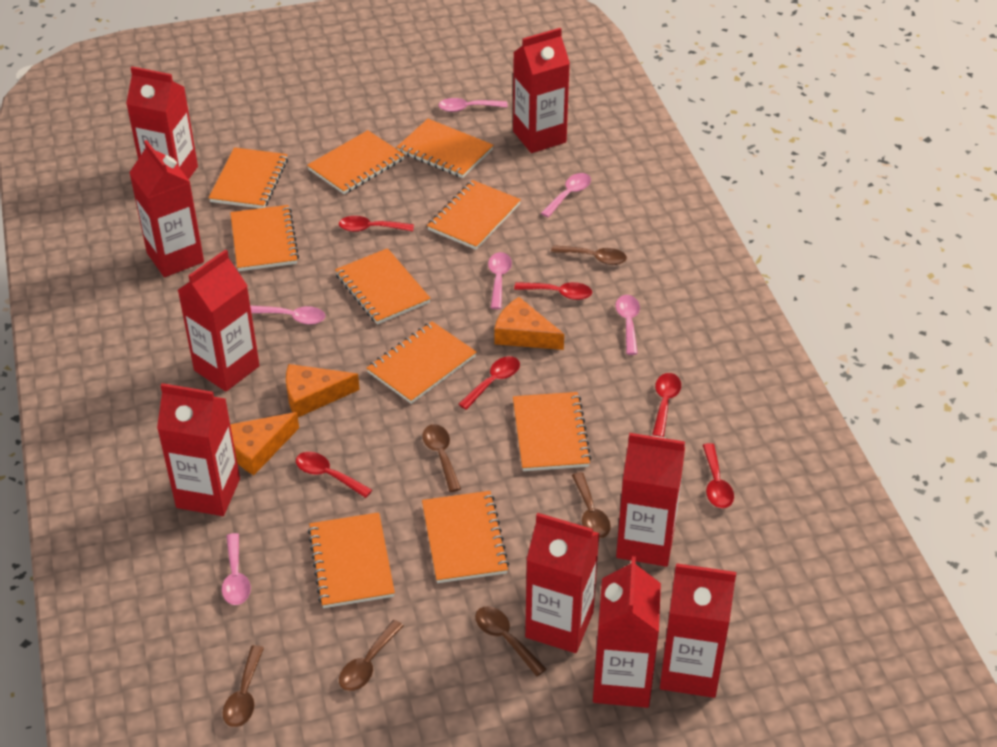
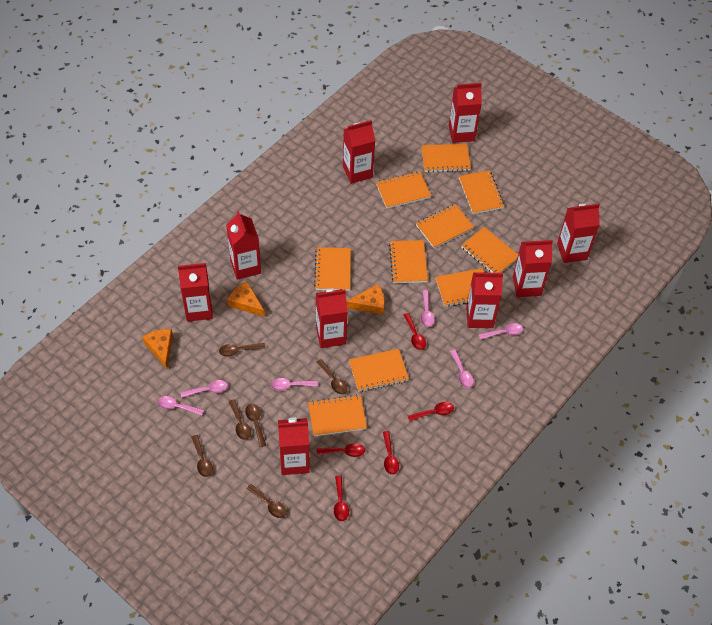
red spoon: [296,452,372,498] [339,216,414,232] [458,356,520,410] [514,282,592,300] [652,373,681,437] [703,443,734,508] = 6 -> [316,443,365,457] [334,476,349,521] [383,431,399,475] [404,313,426,350] [408,402,454,421] = 5

